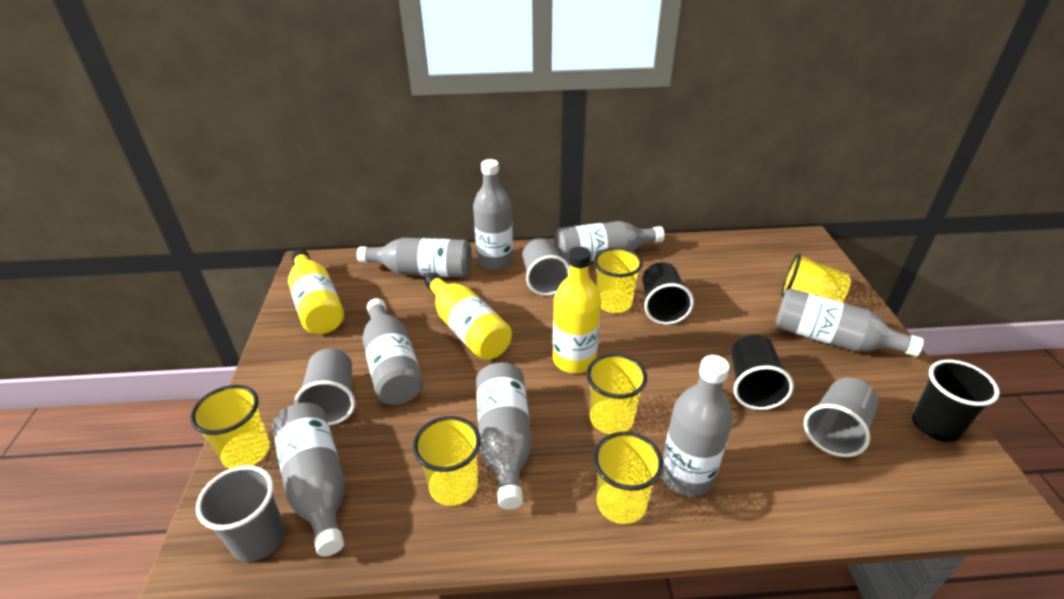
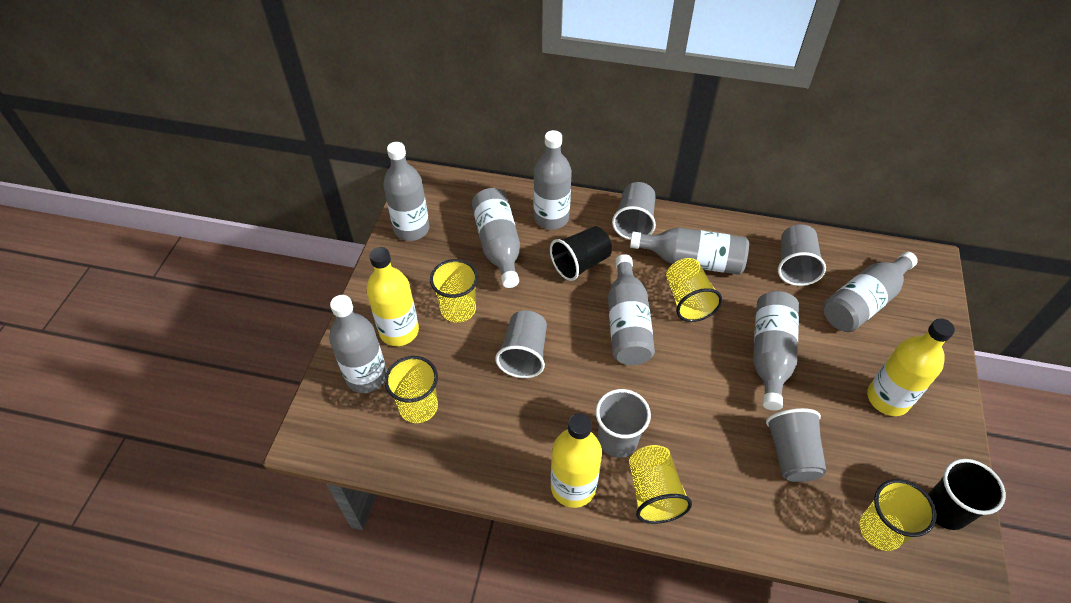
black cup: [642,262,694,325] [731,335,794,410] [912,360,1000,442] = 3 -> [550,226,612,281] [928,459,1006,530] = 2
grey cup: [196,465,285,562] [294,349,355,425] [522,238,570,296] [804,378,878,457] = 4 -> [495,311,547,378] [596,389,651,458] [612,182,656,240] [766,408,826,482] [778,224,826,286] = 5
yellow cup: [190,385,270,469] [413,416,481,506] [586,353,647,434] [593,432,663,524] [594,247,643,313] [781,253,851,302] = 6 -> [384,356,438,423] [430,259,478,323] [629,445,692,524] [666,258,722,322] [859,479,937,551] = 5

